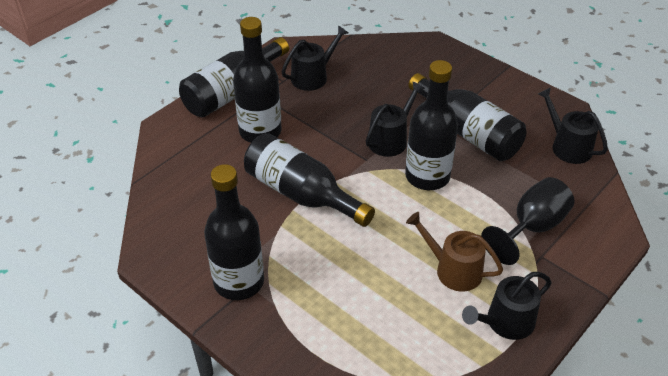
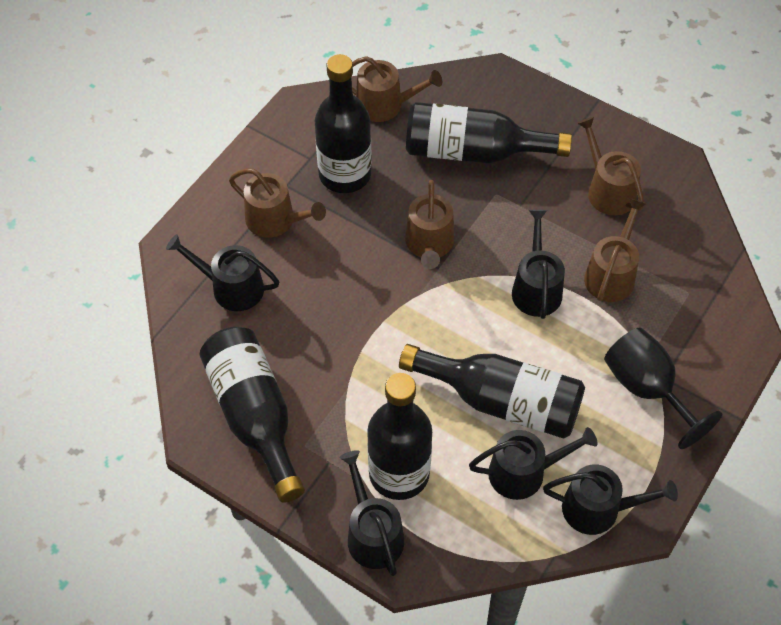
black bottle: [179,37,289,118] [204,164,264,300] [233,17,281,143] [244,133,375,227] [405,60,458,190] [408,73,526,161] = 6 -> [199,327,305,503] [315,54,372,193] [367,373,432,500] [399,344,585,439] [406,102,572,163] = 5
black watering can: [281,25,348,91] [366,82,425,157] [462,272,551,340] [538,87,608,164] = 4 -> [166,234,279,311] [339,450,404,576] [469,427,597,500] [512,210,565,319] [543,465,678,535] = 5
brown watering can: [406,212,503,291] = 1 -> [229,168,326,238] [352,56,442,122] [405,180,454,269] [577,117,644,215] [584,198,646,302] = 5

